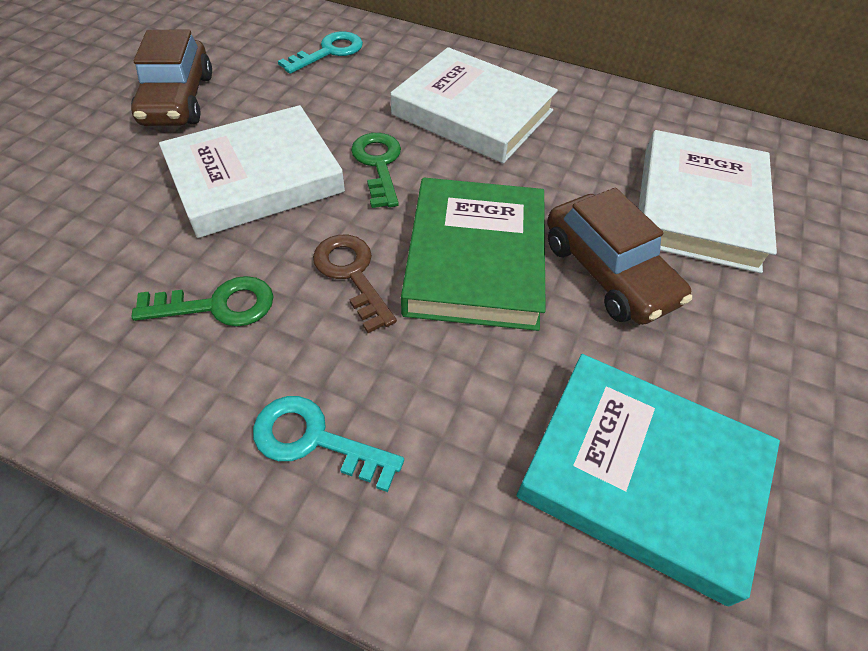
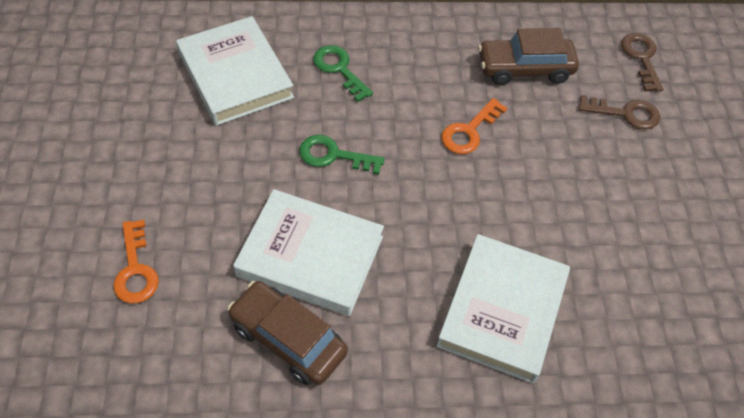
brown key: [313,235,397,333] = 1 -> [578,95,660,130] [621,33,663,92] = 2
green book: [401,178,546,331] = 1 -> none = 0
orange key: none = 0 -> [113,220,159,304] [441,98,507,154] = 2
turquoise book: [517,354,780,606] = 1 -> none = 0
turquoise key: [253,396,404,492] [278,31,363,74] = 2 -> none = 0

